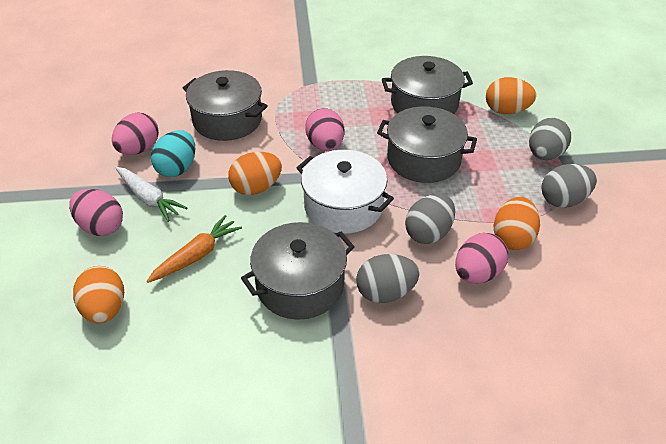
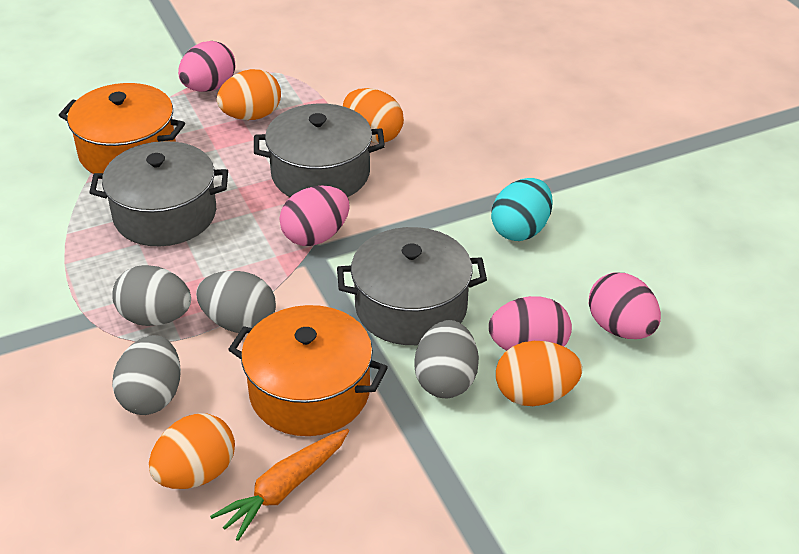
grey pot: [183,70,268,141] [241,222,355,320] [377,106,477,183] [382,56,473,114] = 4 -> [89,141,228,246] [254,103,385,197] [337,227,487,345] = 3
orange pot: none = 0 -> [59,83,185,174] [228,305,388,436] = 2
white carrot: [116,167,187,222] = 1 -> none = 0
white pot: [297,150,394,234] = 1 -> none = 0

